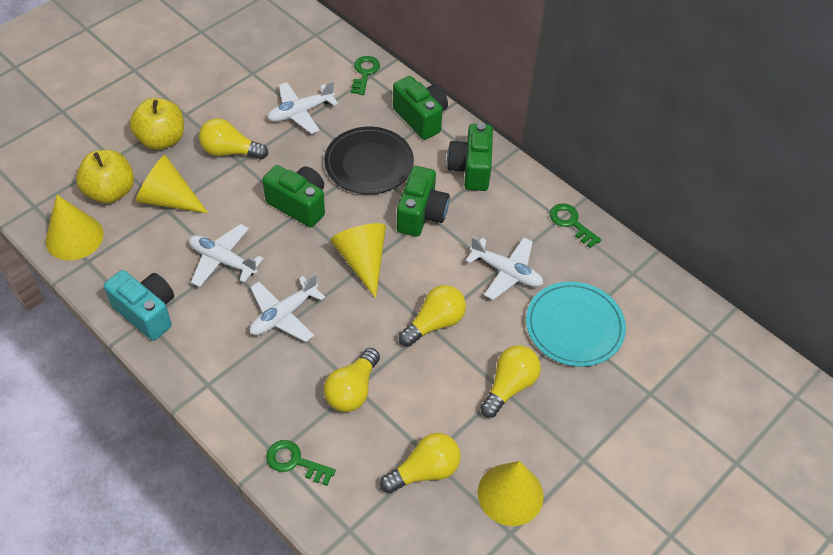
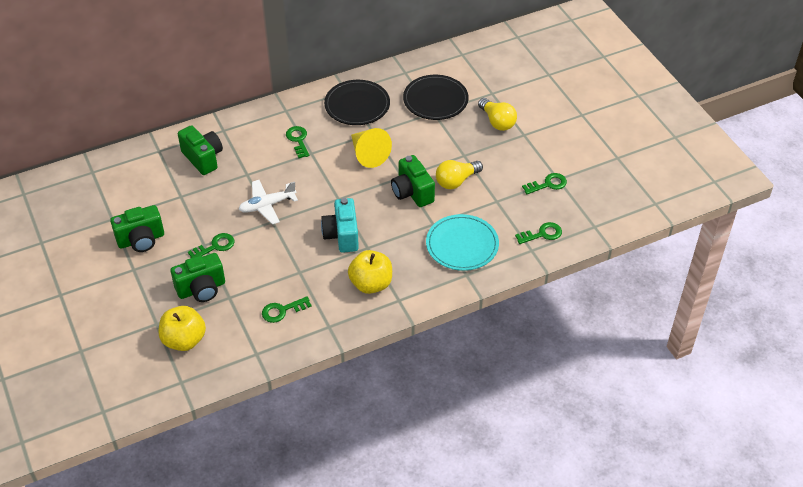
black plate: [324,127,414,194] = 1 -> [324,80,390,125] [403,75,469,120] = 2
green key: [266,440,336,486] [351,56,380,95] [549,203,601,248] = 3 -> [188,233,235,258] [262,296,312,323] [286,126,310,158] [515,222,562,244] [522,173,567,194] = 5
white plane: [189,224,264,287] [250,274,325,342] [267,81,338,134] [465,236,543,300] = 4 -> [239,180,298,225] = 1
yellow cone: [45,195,103,260] [135,155,208,213] [330,223,386,298] [478,461,544,526] = 4 -> [351,128,392,168] = 1
yellow light bulb: [199,118,268,160] [324,348,380,412] [380,433,461,494] [399,285,466,347] [480,345,541,418] = 5 -> [436,160,483,189] [478,98,517,131] = 2

